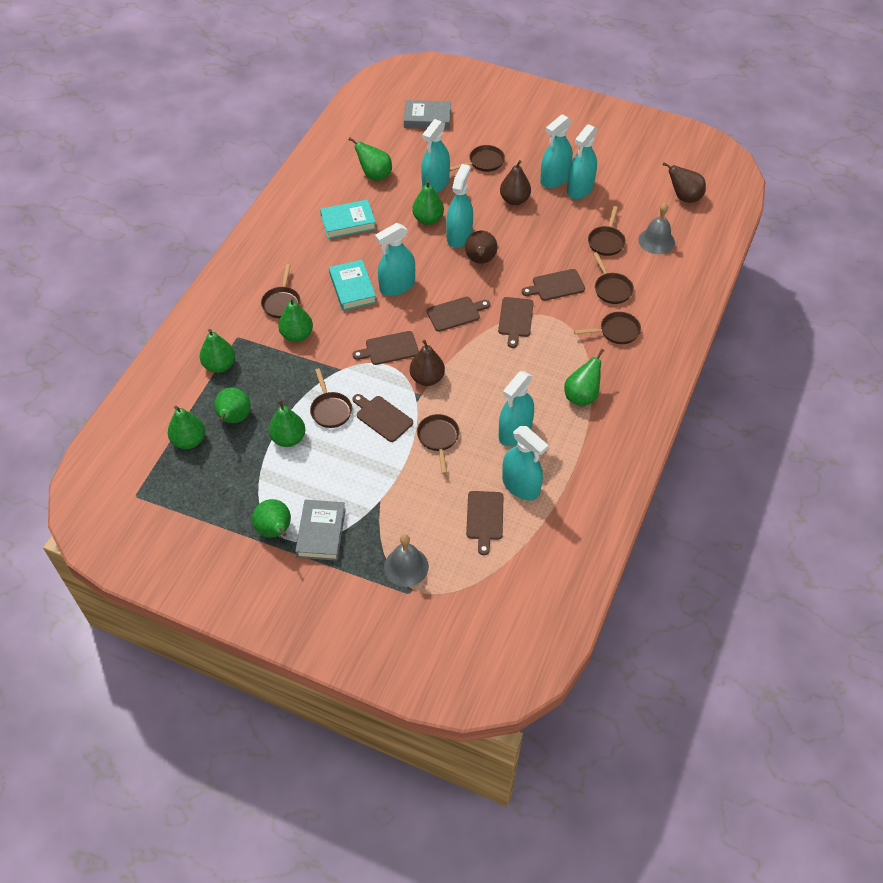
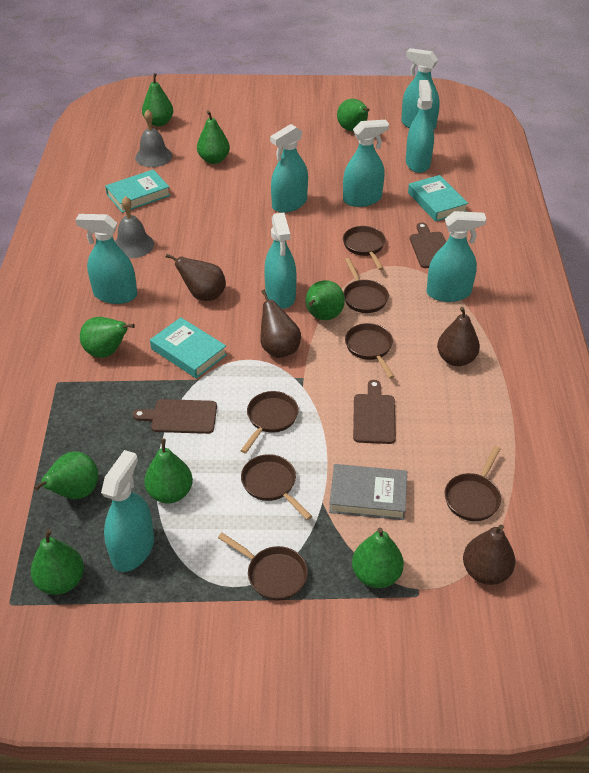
brown cutting board: [353,331,419,365] [353,394,413,442] [427,297,490,332] [466,491,504,555] [498,297,534,348] [522,269,585,301] = 6 -> [133,399,217,434] [353,380,396,444] [410,223,446,268] = 3
grey book: [295,500,346,561] [404,100,451,129] = 2 -> [329,464,407,520] = 1
turquoise book: [320,199,376,239] [329,260,377,311] = 2 -> [105,169,171,213] [150,317,227,379] [408,175,468,222] = 3
turquoise spray bottle: [375,223,415,296] [421,119,450,193] [446,164,473,248] [499,371,534,446] [502,426,548,500] [540,114,573,188] [567,124,597,199] = 7 -> [76,214,137,304] [101,450,154,572] [264,213,296,309] [270,124,308,213] [343,120,389,207] [401,48,440,130] [406,80,434,173] [427,211,486,302] = 8

